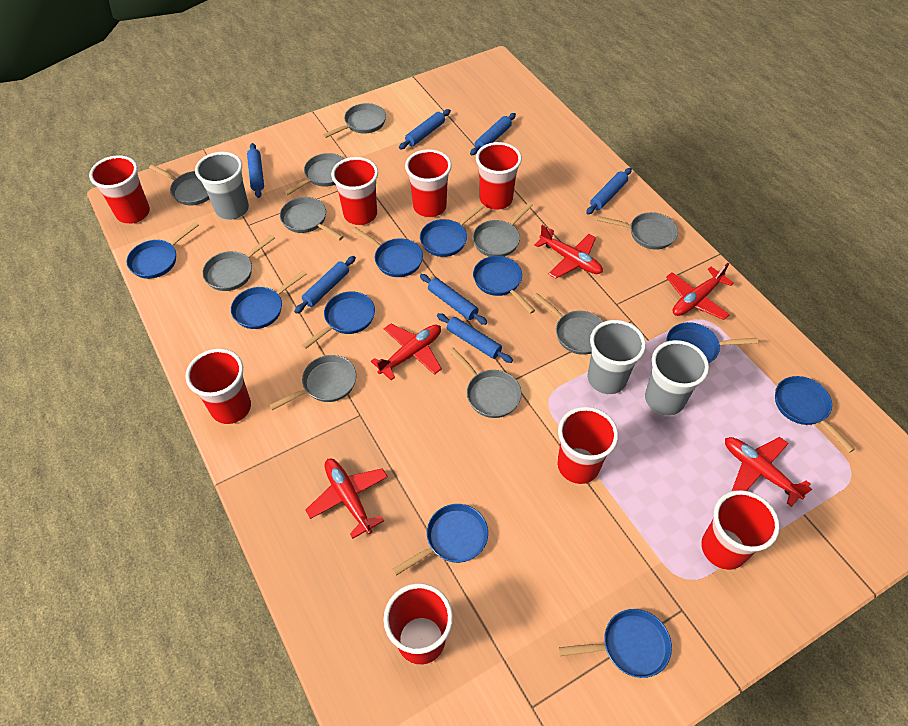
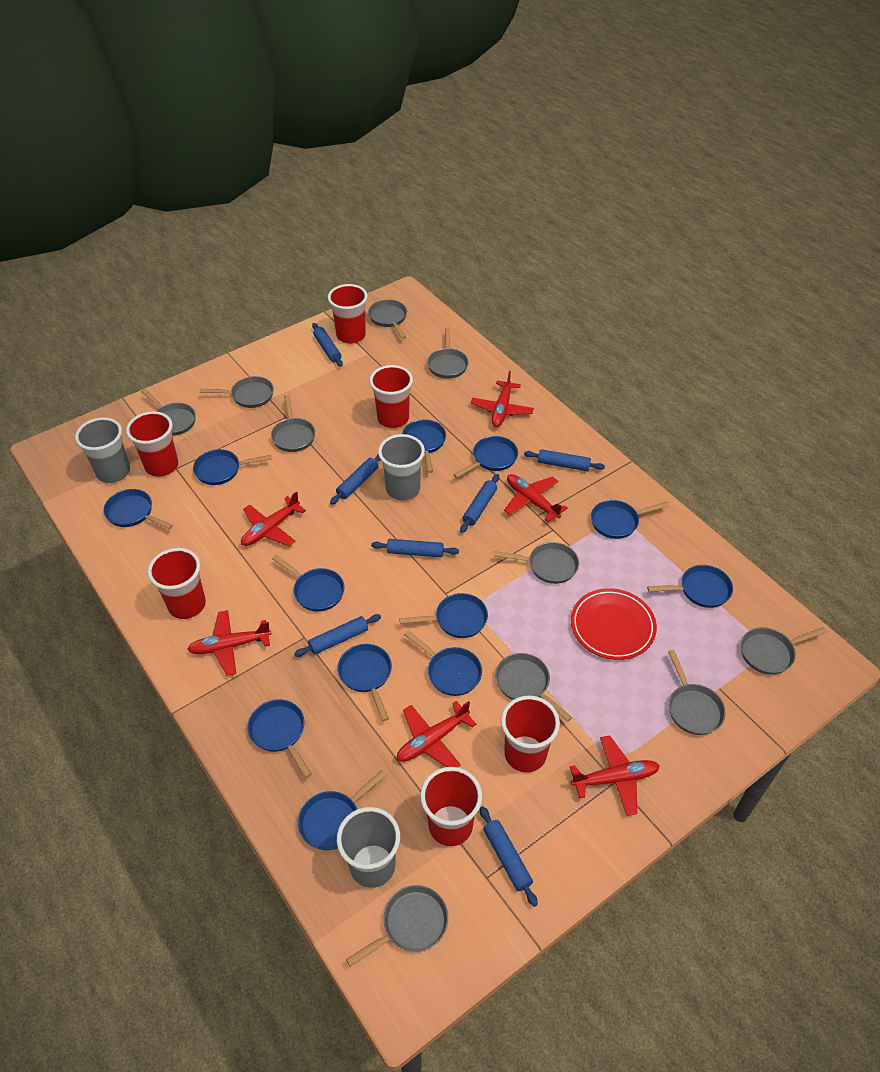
blue pan: [127,222,199,279] [231,271,306,329] [301,291,375,349] [352,227,423,277] [392,504,488,576] [420,204,485,257] [473,256,535,314] [558,609,672,678] [666,322,758,363] [775,376,855,453] = 10 -> [103,489,173,529] [193,449,271,485] [248,699,312,778] [272,555,345,612] [298,770,386,850] [337,644,392,721] [399,593,488,638] [402,419,446,473] [404,631,482,696] [453,436,518,478] [591,500,670,539] [647,565,733,608] = 12
red cup: [89,155,150,224] [185,349,251,424] [331,157,378,225] [384,583,453,665] [405,149,452,217] [476,142,522,210] [557,407,618,484] [701,490,780,570] = 8 -> [126,411,178,477] [148,548,206,619] [328,284,368,344] [369,365,413,428] [420,767,482,846] [501,696,560,773] = 6
red plane: [305,459,388,539] [371,323,442,380] [534,225,603,279] [666,263,734,320] [725,437,812,507] = 5 -> [187,610,271,676] [241,491,306,546] [397,701,476,767] [471,371,534,427] [504,474,568,522] [570,735,660,816] = 6
red plate: none = 0 -> [571,588,657,660] = 1

